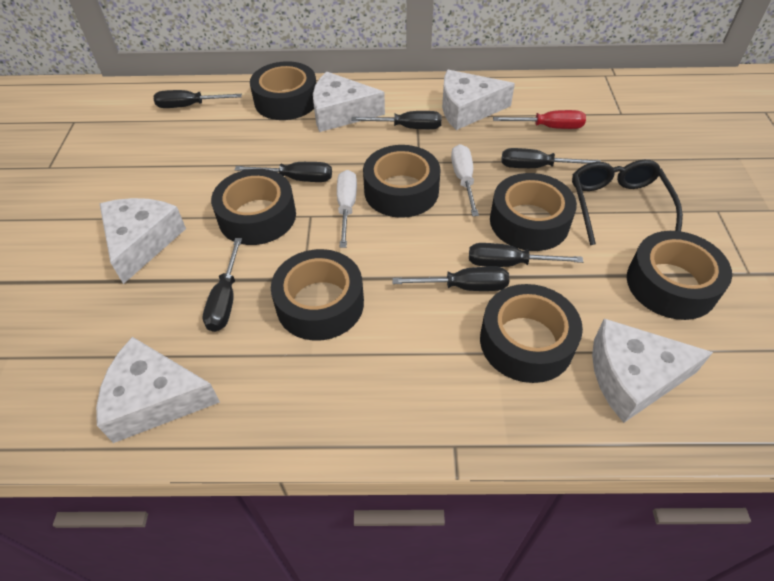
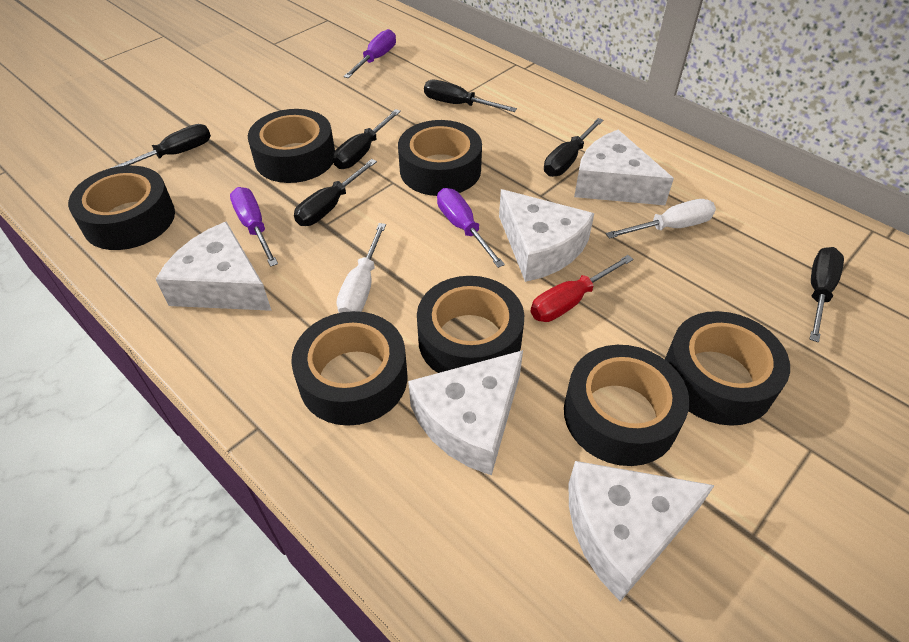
black glasses: [572,160,683,245] = 1 -> none = 0
black screwdriver: [154,90,242,108] [203,238,242,332] [235,162,332,182] [351,111,442,129] [392,266,509,291] [469,243,583,267] [501,148,601,168] = 7 -> [111,124,211,168] [294,159,377,226] [333,109,401,169] [424,80,517,112] [544,118,604,177] [810,247,844,342] = 6
purple screwdriver: none = 0 -> [230,187,278,267] [343,29,396,78] [437,188,505,268] = 3

